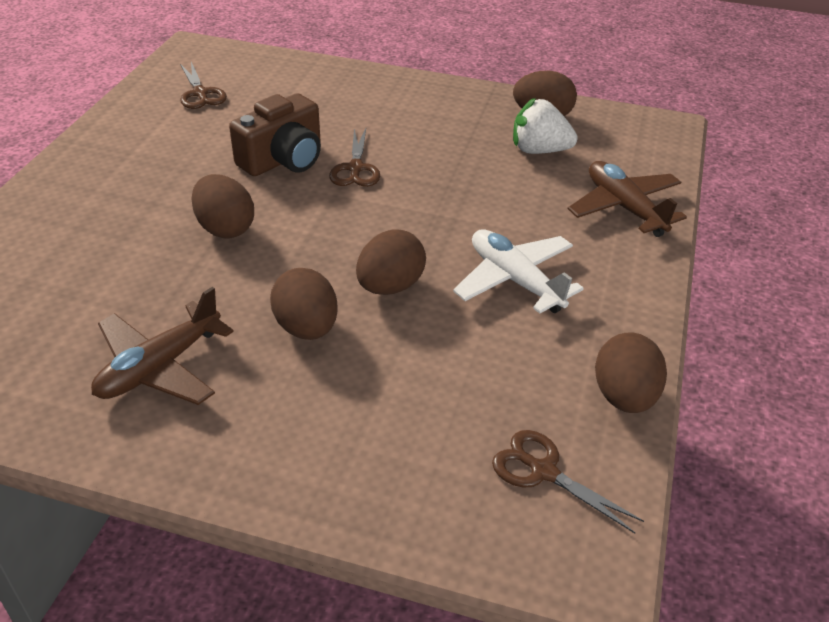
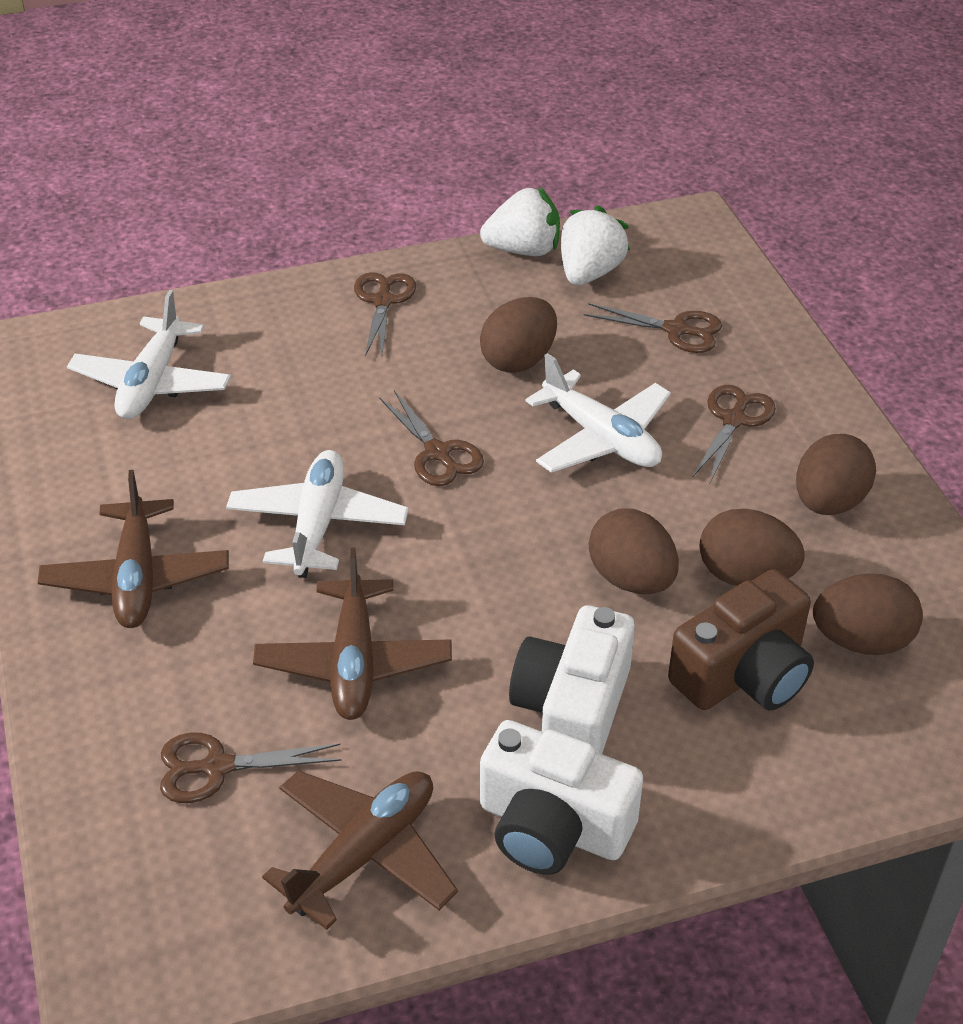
brown plane: [91,287,234,405] [568,161,687,237] = 2 -> [38,470,229,628] [253,547,452,720] [262,770,458,930] = 3
brown scissors: [180,62,227,109] [329,128,380,187] [492,430,644,533] = 3 -> [160,733,342,803] [354,272,416,357] [379,390,484,486] [584,303,722,353] [692,385,776,484] = 5
white camera: none = 0 -> [480,720,643,875] [509,605,635,754] = 2
white plane: [453,229,584,314] = 1 -> [67,290,231,419] [226,450,408,578] [525,353,671,473] = 3
white strawberry: [513,98,578,154] = 1 -> [480,187,560,256] [561,206,630,285] = 2

